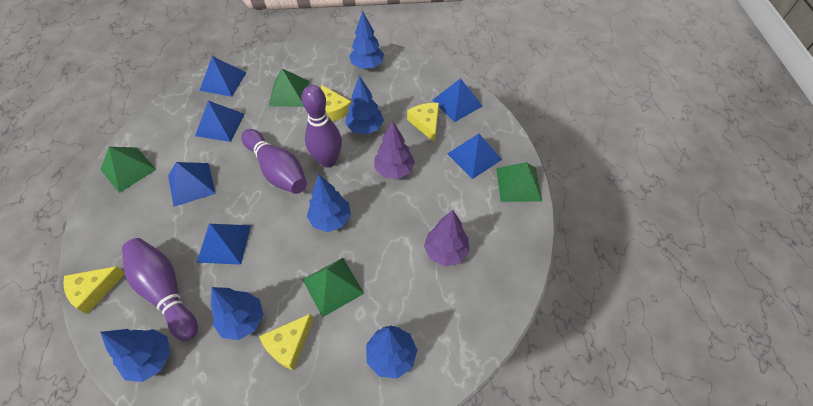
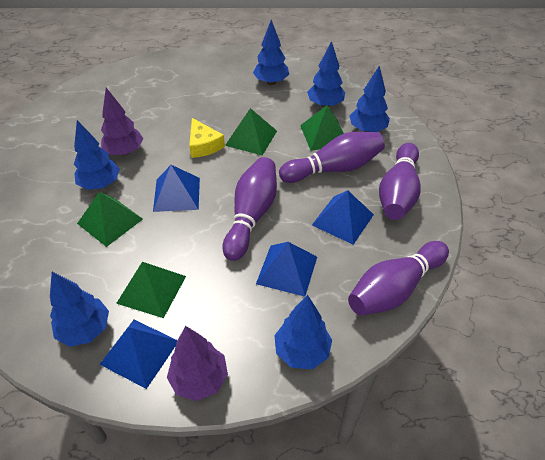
blue pyramid: [168,162,216,207] [195,101,245,142] [197,224,251,265] [199,56,247,97] [432,78,482,122] [447,134,502,179] = 6 -> [99,320,177,389] [153,165,200,212] [256,242,317,297] [312,190,374,245] = 4
purple bowling pin: [122,238,198,341] [241,129,307,194] [302,85,342,168] = 3 -> [222,157,277,261] [279,132,385,183] [348,241,449,316] [379,143,421,220] = 4
yellow cheese: [63,266,125,314] [259,314,314,370] [321,85,352,122] [407,103,439,143] = 4 -> [189,118,225,158] = 1

